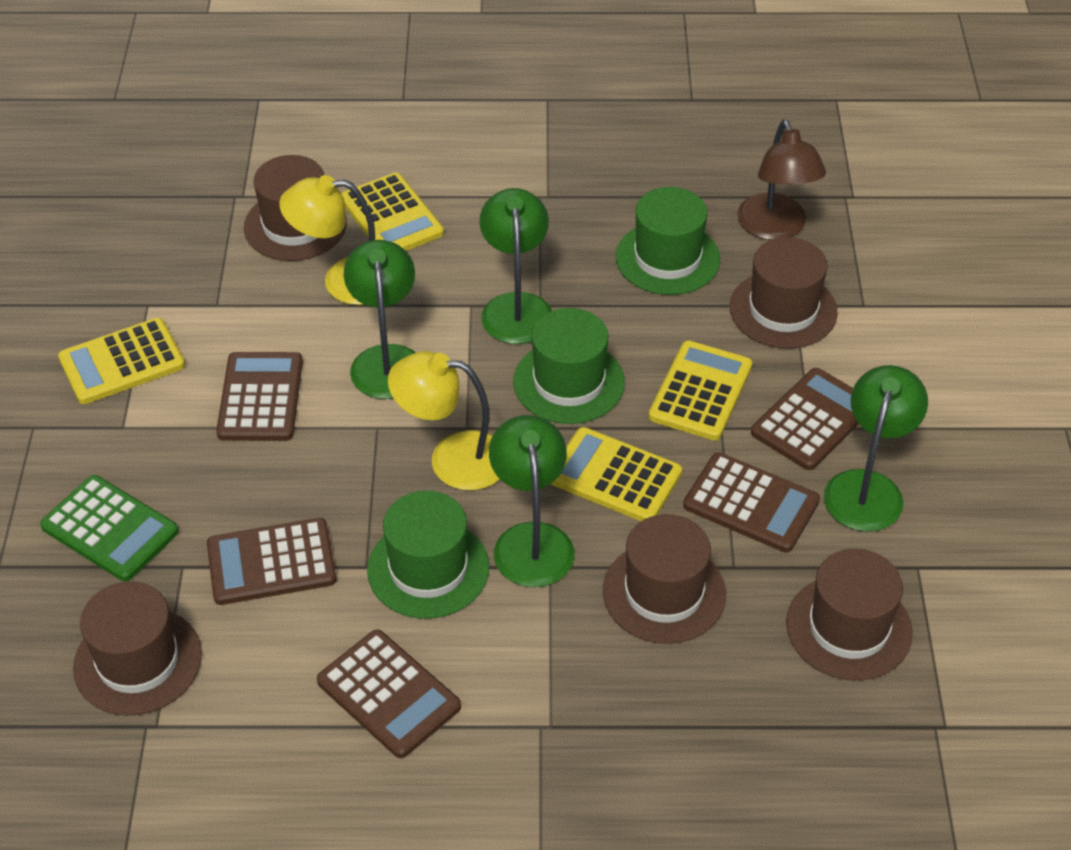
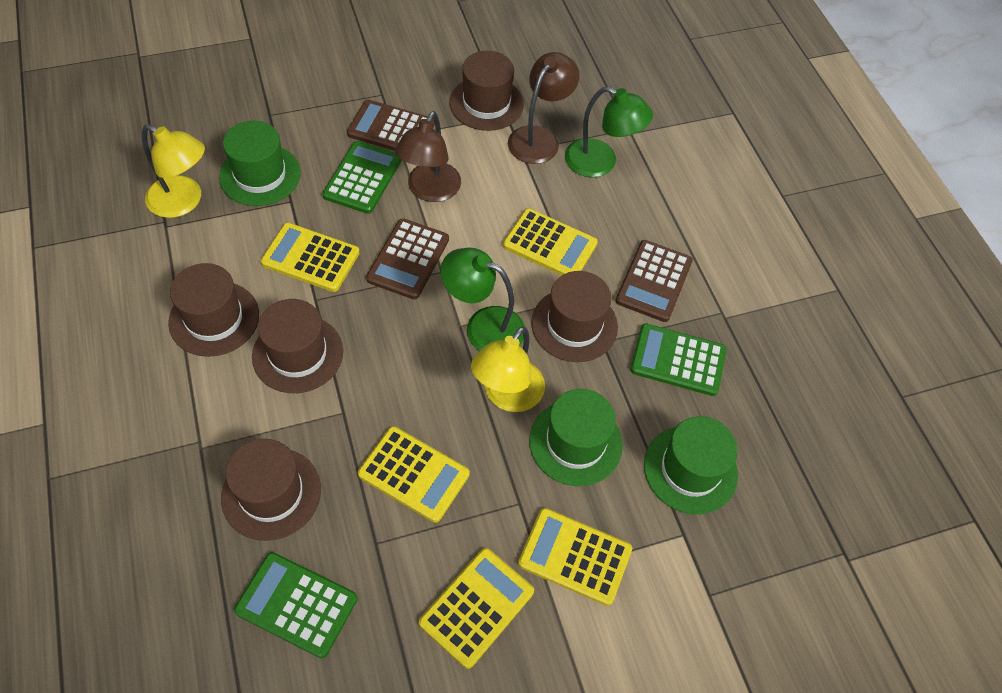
brown calculator: [207,518,336,605] [216,352,303,441] [317,629,461,758] [683,452,820,553] [751,368,858,470] = 5 -> [347,100,435,151] [366,218,449,299] [616,240,693,322] = 3
brown lamp: [737,119,826,240] = 1 -> [395,111,461,202] [508,52,579,164] = 2
green calculator: [40,475,179,582] = 1 -> [234,552,358,658] [322,141,402,214] [630,323,727,396] = 3
green lamp: [344,240,416,399] [480,188,552,344] [489,415,575,587] [824,365,928,531] = 4 -> [440,248,525,351] [565,87,653,177] = 2
yellow calculator: [58,318,185,404] [341,173,444,251] [551,427,682,521] [649,341,752,440] = 4 -> [261,223,360,292] [358,426,470,523] [419,548,534,669] [503,208,598,275] [518,508,632,606] = 5

